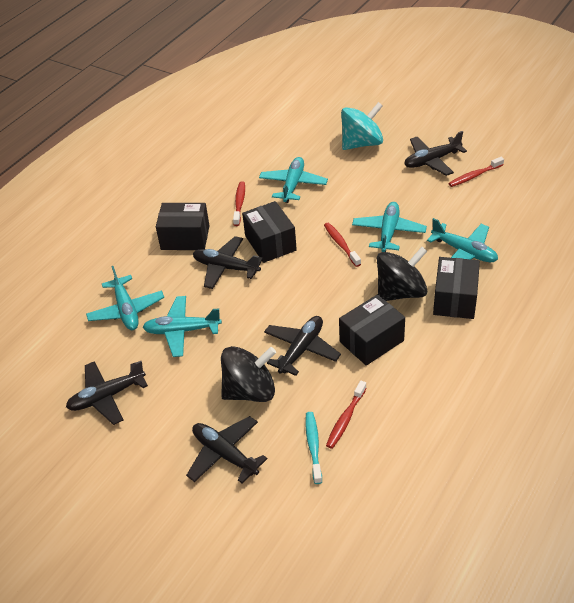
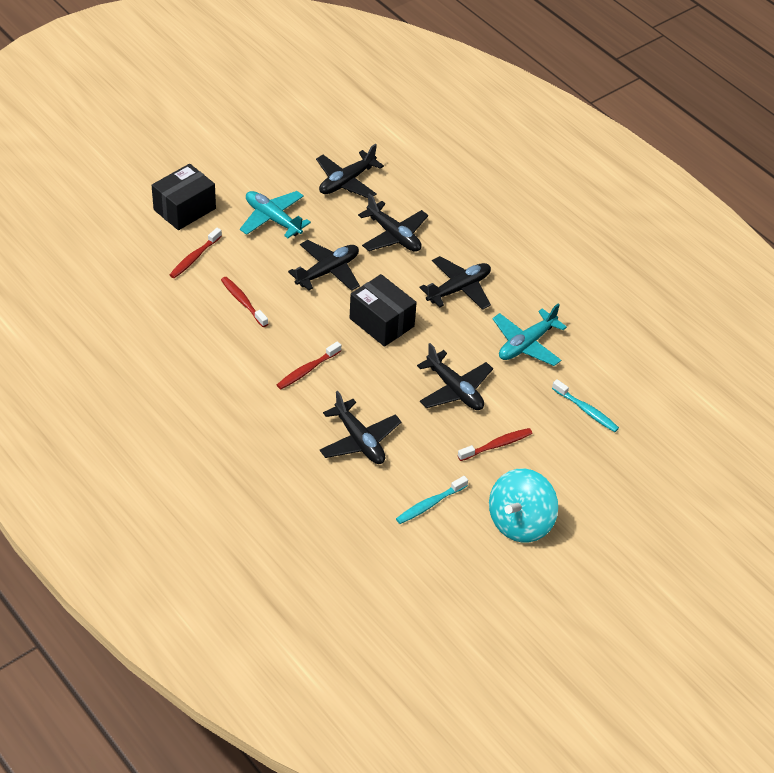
black box: [156,203,209,250] [242,201,297,263] [339,294,405,366] [433,257,480,319] = 4 -> [152,164,216,230] [350,274,417,347] = 2
black plane: [66,361,148,425] [186,416,267,483] [193,236,263,289] [264,316,341,376] [404,131,467,176] = 5 -> [288,240,360,291] [316,144,384,198] [320,391,401,464] [358,193,428,252] [417,343,493,410] [420,256,491,310] = 6
black spinning top: [221,346,276,402] [377,247,427,301] = 2 -> none = 0
turquoise plane: [86,266,164,330] [143,296,222,357] [259,157,328,203] [352,202,427,252] [427,218,498,262] = 5 -> [240,191,311,238] [492,304,567,366] = 2
turquoise toothbrush: [305,412,322,484] = 1 -> [396,476,468,524] [552,379,619,432] = 2

